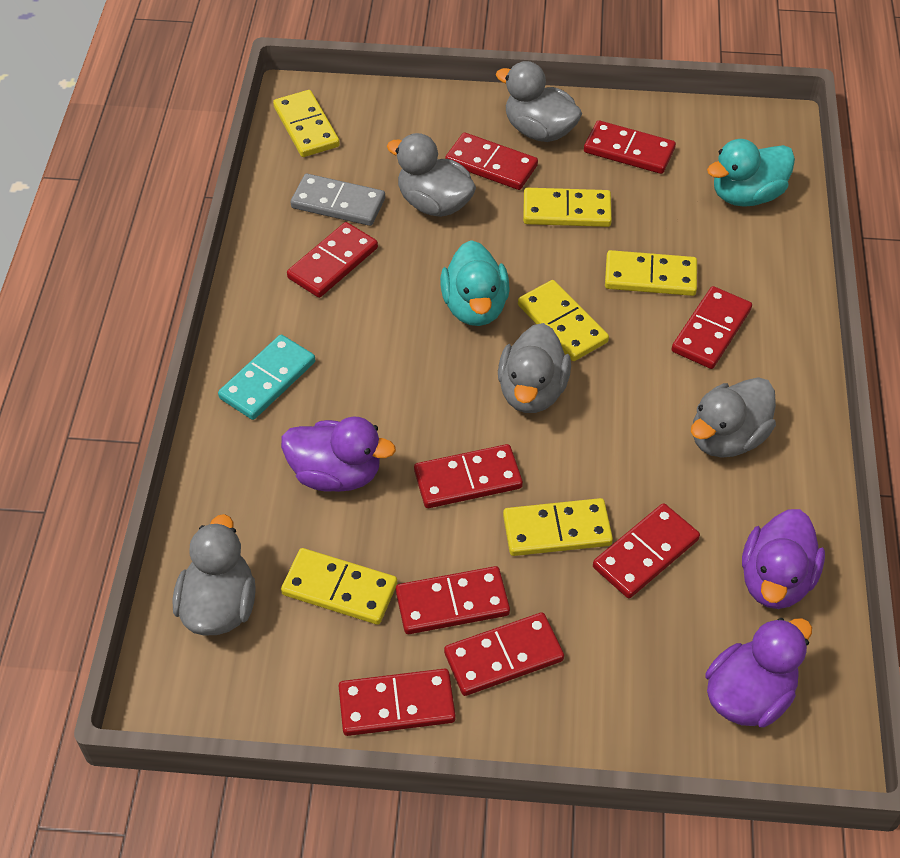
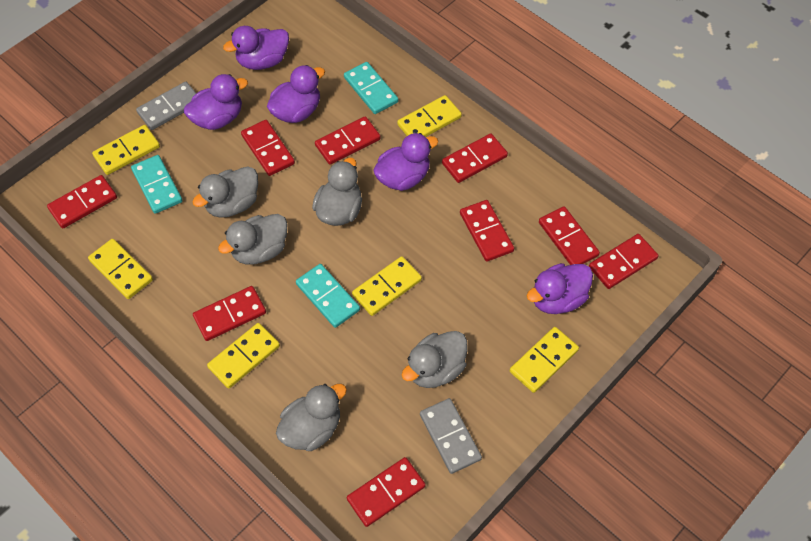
grey domino: [291,174,385,226] = 1 -> [136,82,196,130] [420,398,482,474] = 2
purple duck: [281,416,396,492] [705,618,812,728] [742,509,825,609] = 3 -> [184,74,248,130] [223,26,289,70] [267,65,325,123] [373,133,438,191] [527,263,593,314] = 5
turquoise domino: [218,335,315,420] = 1 -> [131,155,183,214] [296,264,360,328] [344,62,398,114] = 3
turquoise duck: [440,240,510,326] [707,139,795,207] = 2 -> none = 0

